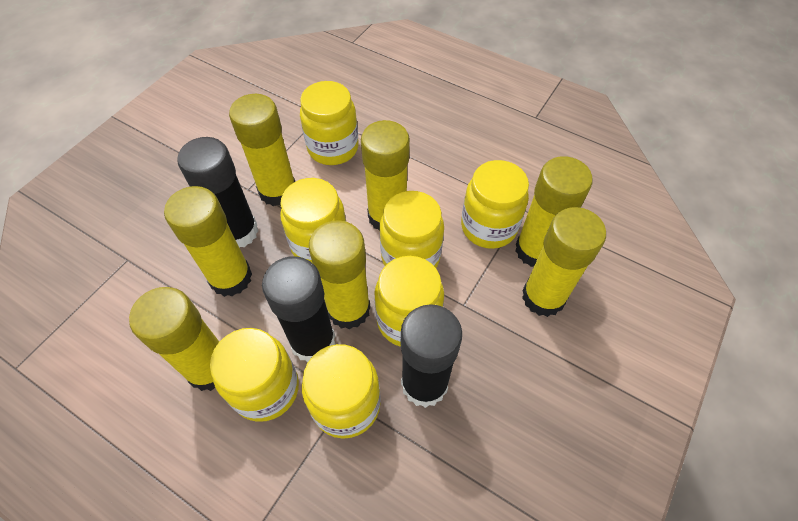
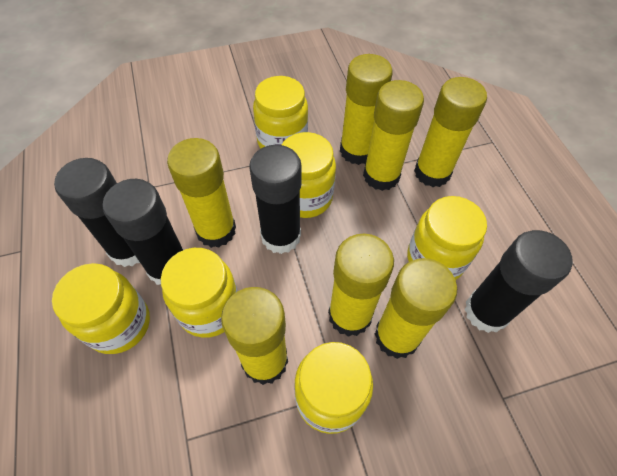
black glue stick: [177,137,258,248] [262,256,335,362] [401,304,462,408] = 3 -> [54,158,140,267] [103,179,184,285] [249,145,302,254] [464,230,573,333] = 4
yellow jar: [210,328,299,422] [280,178,346,262] [300,81,359,165] [302,344,381,439] [374,256,444,347] [380,191,444,268] [461,160,529,249] = 7 -> [52,263,150,354] [161,248,238,338] [253,76,308,149] [282,132,336,218] [294,342,373,434] [407,196,487,280] = 6

